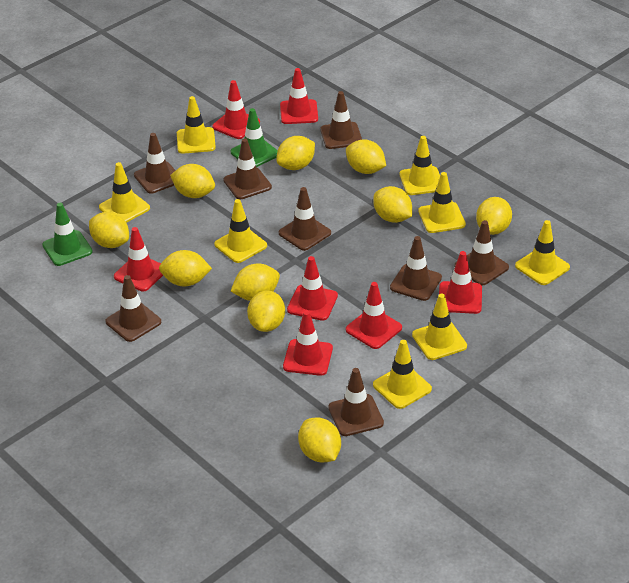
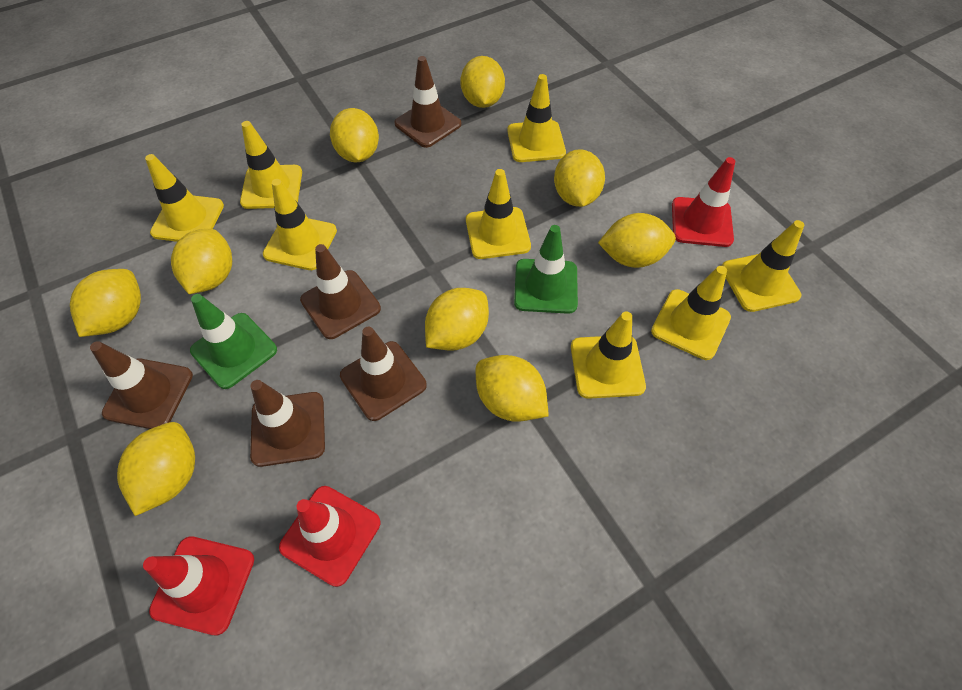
brown traffic cone: [105,275,162,342] [134,133,176,194] [223,138,272,199] [279,187,331,251] [320,91,362,149] [328,368,384,436] [390,236,442,301] [454,220,509,285] = 8 -> [90,341,193,429] [250,380,325,467] [300,244,381,339] [340,327,427,421] [394,56,461,148] = 5
red traffic cone: [114,227,163,291] [212,80,260,139] [280,68,318,124] [283,311,333,376] [287,256,338,321] [346,282,402,349] [439,251,482,314] = 7 -> [143,536,254,635] [279,486,380,587] [672,157,735,247] = 3
yellow lemon: [89,212,129,248] [159,250,212,287] [170,164,215,198] [231,264,280,301] [247,291,285,332] [276,136,315,170] [298,417,341,463] [346,139,386,174] [373,186,412,223] [476,197,512,235] = 10 -> [70,269,141,337] [117,422,195,516] [171,229,232,294] [330,108,379,162] [425,288,489,351] [460,56,505,108] [476,355,549,422] [554,149,605,207] [598,213,676,268] = 9

